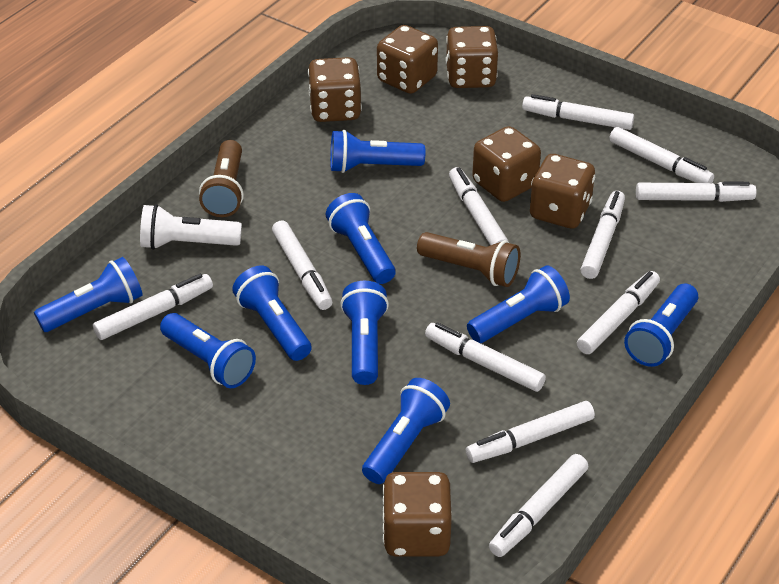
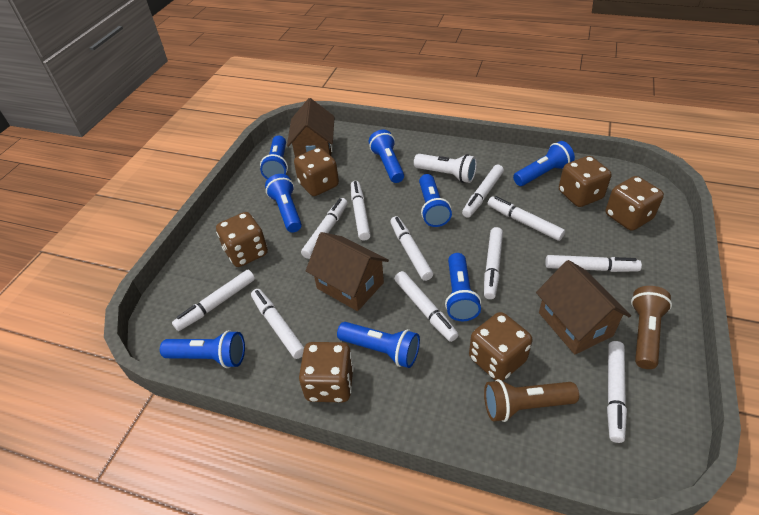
blue flashlight: [34,257,143,332] [160,313,256,388] [232,265,312,361] [326,193,396,284] [330,130,425,173] [340,281,389,385] [362,378,450,484] [467,265,570,343] [624,283,698,367] = 9 -> [160,330,245,368] [260,136,288,180] [265,174,302,233] [337,322,420,368] [369,129,404,183] [419,174,452,227] [445,253,481,321] [513,141,575,186] = 8
brown house: none = 0 -> [287,98,335,158] [306,232,389,311] [536,260,631,354] = 3

